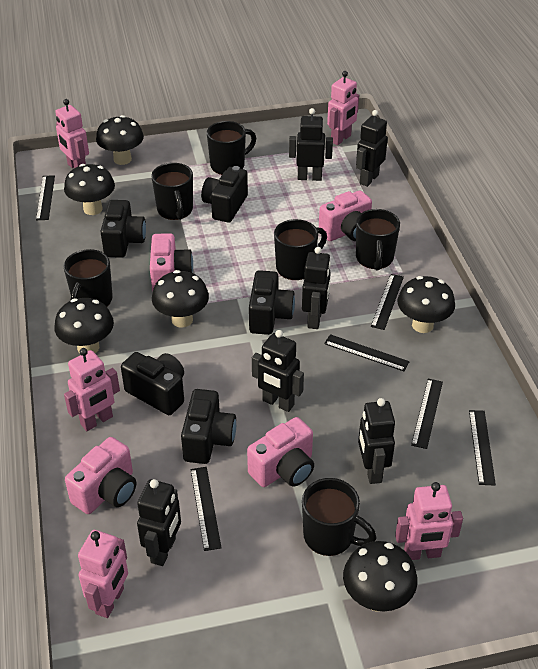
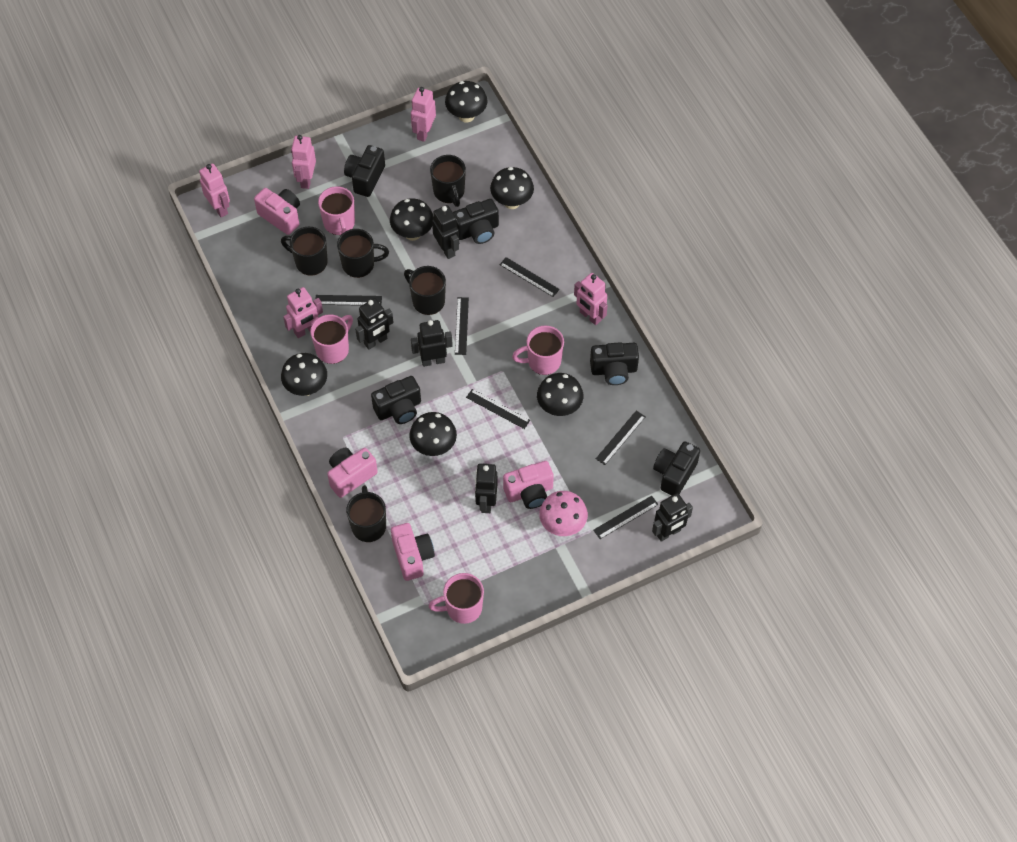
black mug: [64,249,113,307] [151,163,193,220] [207,121,256,175] [274,219,327,280] [302,478,377,556] [356,209,400,271] = 6 -> [281,227,328,275] [337,229,389,278] [346,485,386,542] [404,266,446,315] [430,155,466,207] = 5
black robot: [137,479,181,566] [252,330,304,412] [289,108,333,181] [302,247,331,329] [356,110,388,187] [358,398,395,484] = 6 -> [355,298,394,350] [411,320,453,367] [432,205,459,259] [475,463,497,513] [652,493,693,542] = 5
pink mug: none = 0 -> [310,314,353,364] [318,186,355,235] [429,573,484,624] [512,325,564,375] = 4
pink mushroom: none = 0 -> [539,491,588,536] = 1

